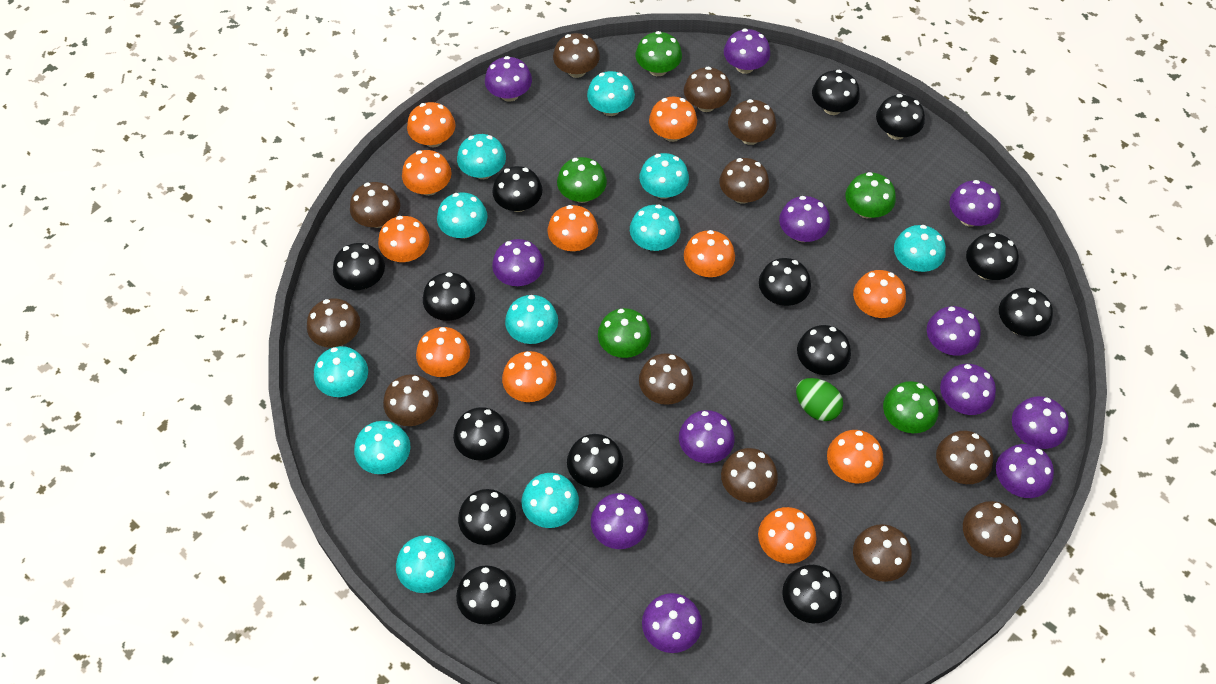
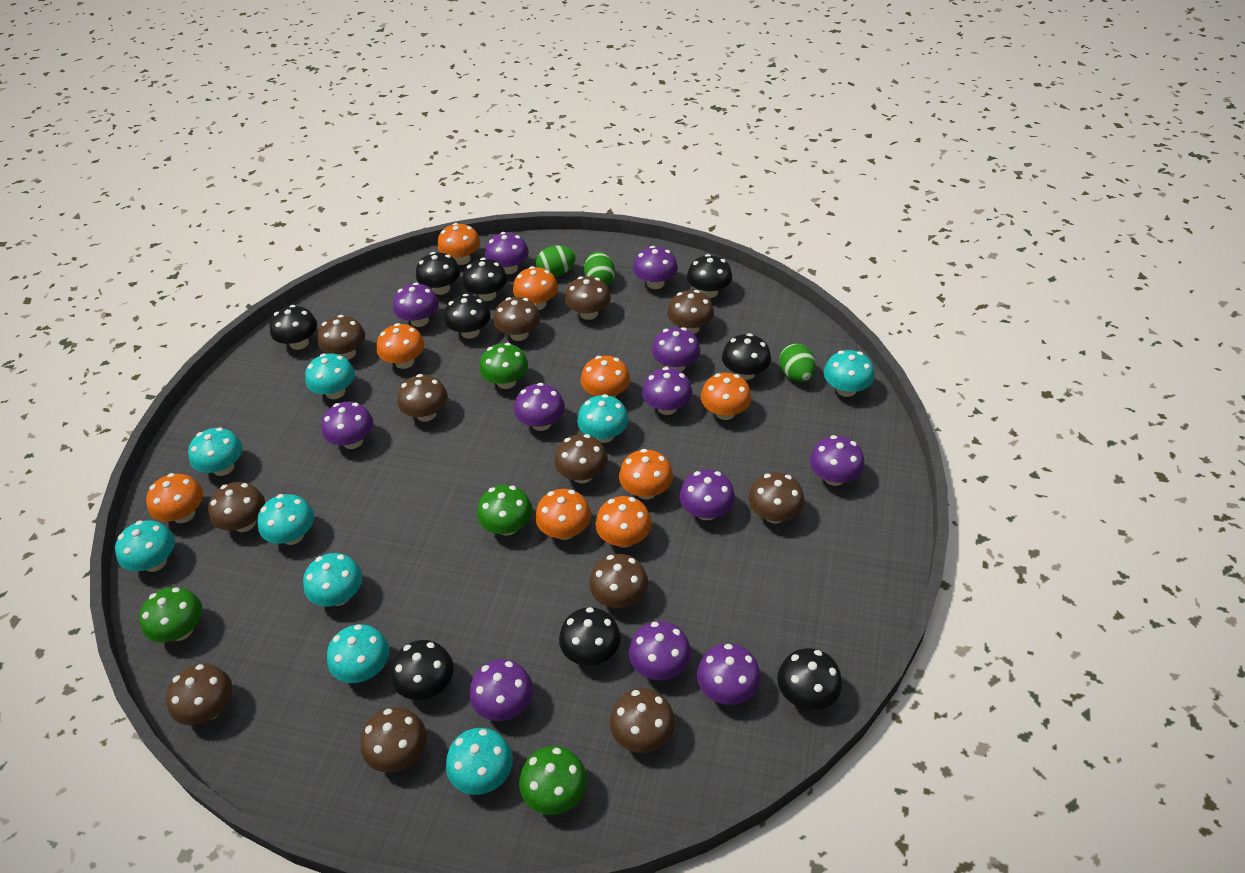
black mushroom: [333,243,385,290] [423,272,475,321] [453,407,509,460] [456,565,516,624] [458,489,516,545] [492,166,542,212] [567,434,623,488] [759,258,811,306] [782,565,842,623] [797,325,851,375] [812,70,860,115] [876,94,925,140] [966,233,1019,280] [999,288,1053,336] = 14 -> [270,305,317,350] [391,640,454,700] [416,252,460,295] [444,294,491,339] [462,258,507,301] [559,607,621,666] [687,254,732,298] [722,333,771,380] [777,648,842,710] = 9
green egg: [796,378,843,421] = 1 -> [536,246,576,277] [584,252,615,286] [779,344,816,382] = 3
green mushroom: [557,157,607,203] [598,308,651,358] [635,31,682,76] [845,172,896,218] [883,381,939,433] = 5 -> [139,587,202,643] [477,485,533,536] [480,343,528,389] [519,746,587,815] = 4
orange mushroom: [378,216,430,262] [402,150,452,196] [407,102,456,147] [416,327,470,377] [502,351,557,402] [547,205,598,251] [649,97,697,142] [684,230,735,277] [758,507,816,564] [827,430,884,484] [853,270,906,318] = 11 -> [146,473,203,523] [377,323,425,369] [437,223,480,265] [513,266,558,310] [535,489,591,540] [581,356,630,398] [595,496,652,548] [619,449,673,499] [701,373,752,420] = 9
turquoise mushroom: [314,346,368,397] [354,421,410,474] [396,535,455,593] [437,192,488,239] [457,134,506,179] [505,295,558,344] [522,473,579,528] [587,71,635,116] [630,205,680,251] [639,153,689,199] [894,225,946,272] = 11 -> [115,521,175,572] [188,427,243,476] [257,494,314,545] [303,553,363,607] [305,353,355,399] [327,624,389,683] [446,728,513,795] [577,394,629,443] [824,350,875,397] = 9

